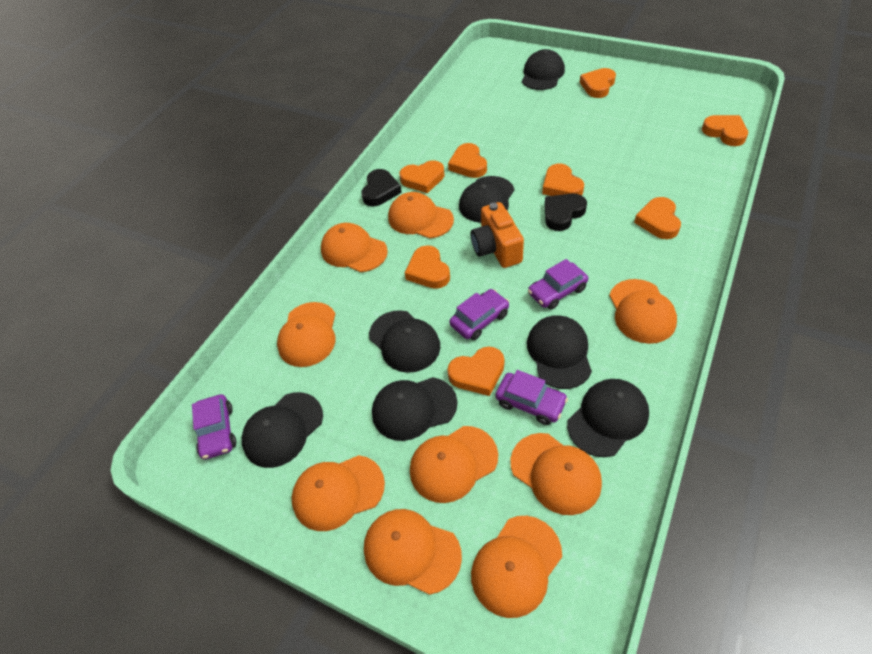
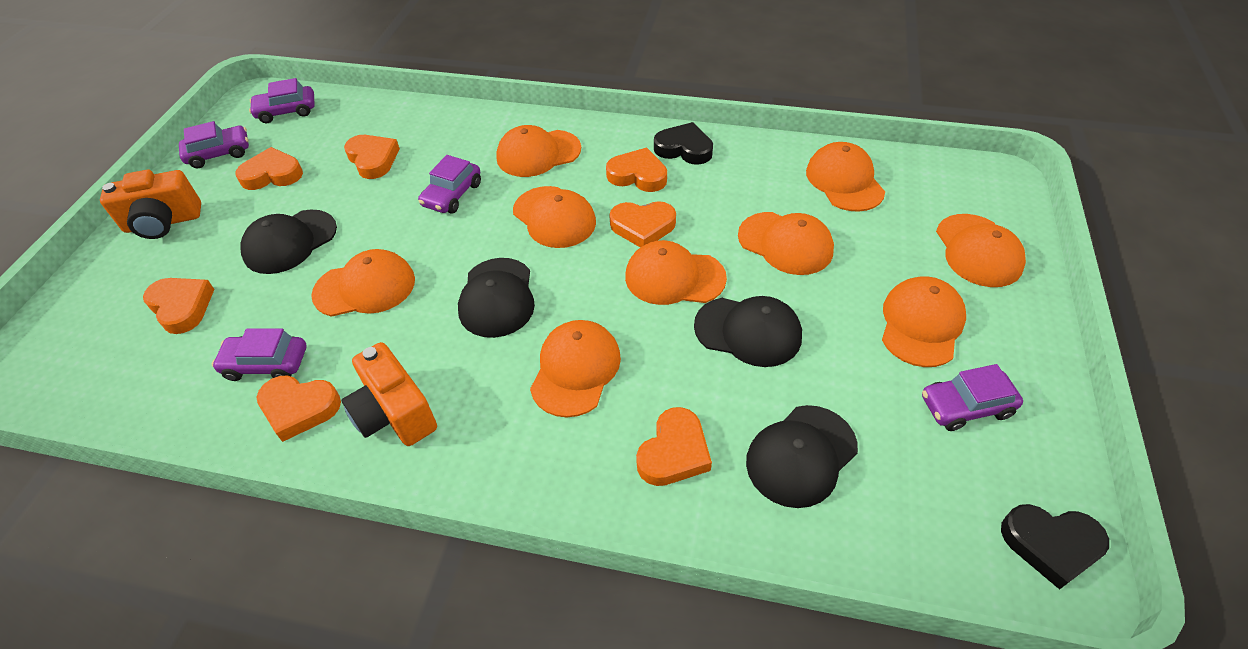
black cap: [242,392,323,468] [369,310,440,373] [372,377,457,441] [459,176,514,223] [522,49,565,90] [527,315,592,389] [567,379,649,457] = 7 -> [240,209,337,274] [458,258,535,338] [694,296,802,367] [746,405,858,508] = 4
orange camera: [471,202,524,268] = 1 -> [100,170,201,239] [342,342,437,446] = 2
orange heart: [399,160,444,193] [405,245,450,289] [447,346,504,396] [448,143,487,178] [542,164,584,196] [580,68,616,98] [634,197,681,239] [702,115,748,146] = 8 -> [143,278,214,334] [235,147,303,190] [257,375,341,442] [344,135,400,179] [606,148,667,192] [609,201,676,248] [636,407,712,486] = 7
purple car: [192,394,236,459] [449,289,509,340] [495,370,568,425] [528,259,588,310] = 4 -> [179,121,249,168] [212,328,306,381] [249,78,315,123] [418,155,481,214] [922,364,1023,431] = 5

